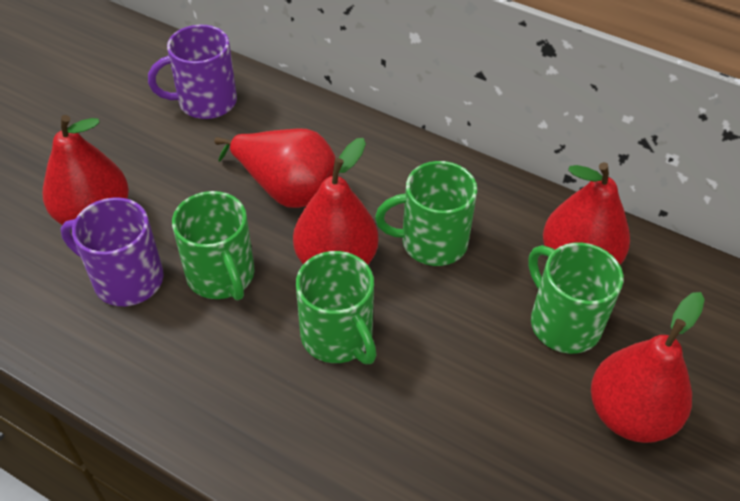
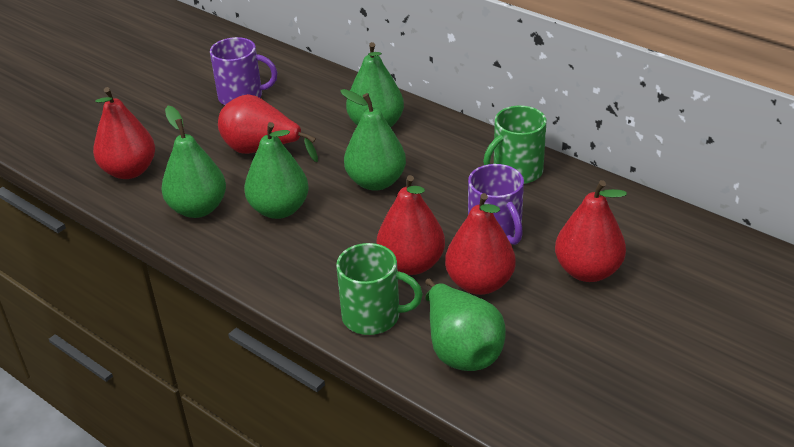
green mug: [172,191,255,300] [296,251,376,364] [375,161,477,266] [528,243,623,354] = 4 -> [336,243,423,335] [483,106,547,184] = 2
green pear: none = 0 -> [161,106,226,218] [244,122,309,219] [340,89,406,191] [346,42,404,127] [425,279,506,371] = 5

